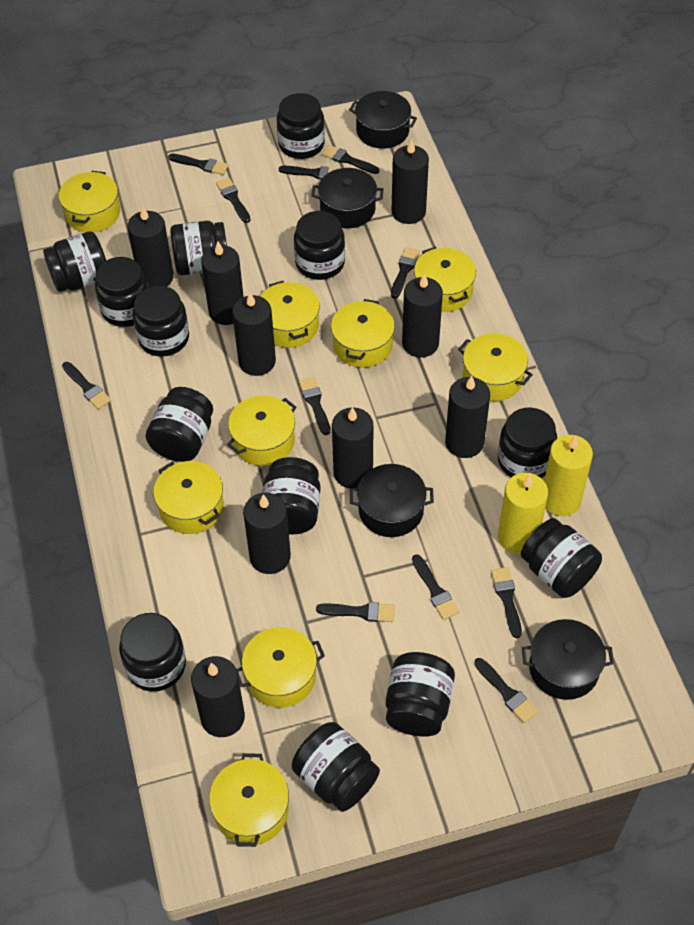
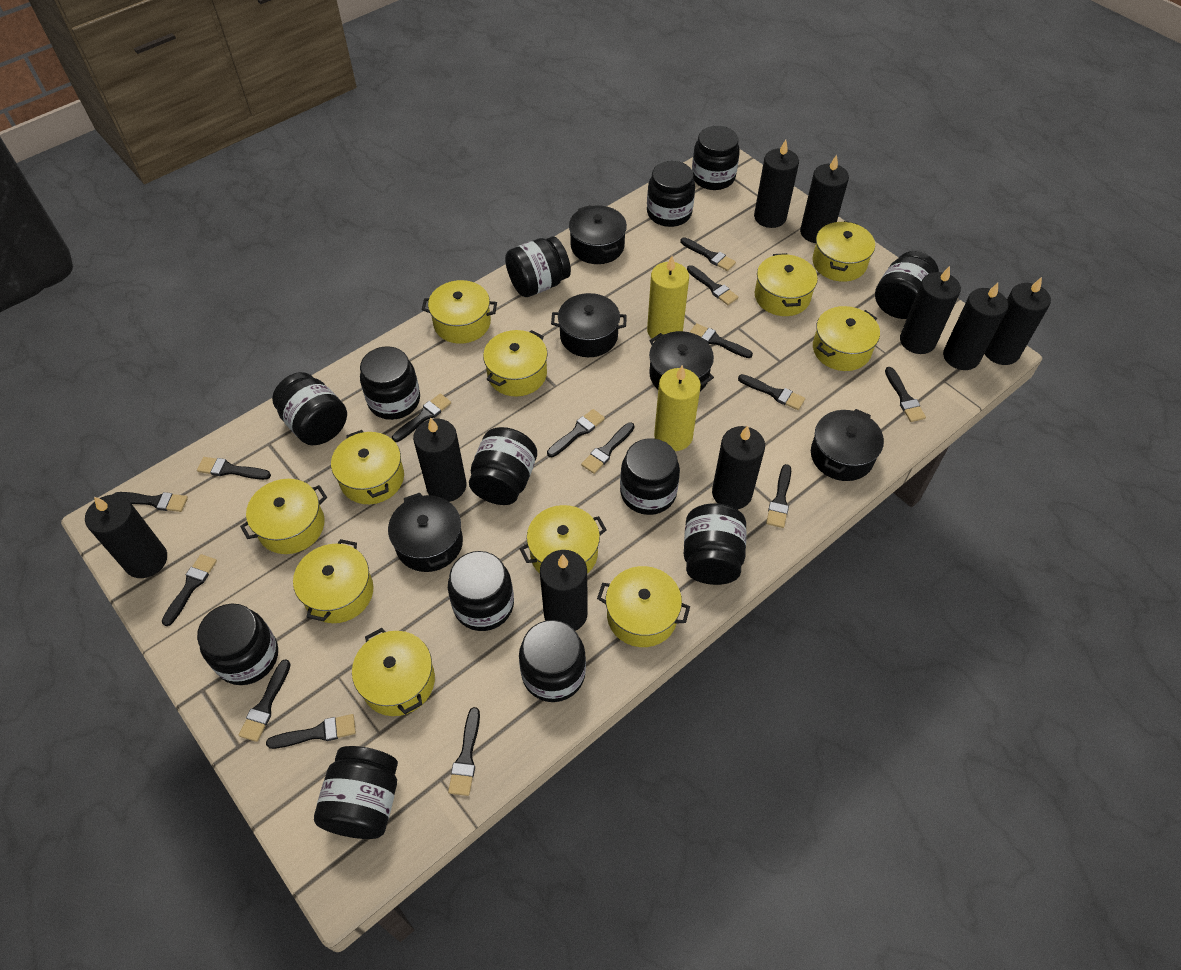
black brush: [62,362,111,409] [168,154,229,175] [216,178,251,223] [279,166,336,180] [299,377,330,435] [316,602,395,622] [322,145,380,174] [391,247,420,298] [412,554,459,620] [474,658,538,723] [491,567,522,638] = 11 -> [113,492,188,512] [162,554,217,626] [197,457,271,480] [239,659,291,742] [266,714,356,749] [392,393,451,442] [448,707,480,796] [547,409,605,457] [581,422,635,474] [680,237,736,271] [687,265,738,305] [690,323,753,358] [738,374,805,410] [766,464,791,528] [885,367,926,422] = 15
black pot: [312,168,383,228] [349,91,417,149] [350,464,434,537] [522,619,614,700] = 4 -> [388,493,463,572] [551,293,627,357] [569,205,627,264] [649,331,714,391] [811,409,884,481] = 5
yellow pot: [59,171,120,232] [153,461,224,534] [209,753,289,847] [227,395,296,466] [237,627,325,708] [260,281,320,348] [331,299,395,368] [414,247,476,312] [458,333,533,401] = 9 -> [240,479,327,554] [293,539,373,623] [331,430,404,504] [352,628,435,716] [422,280,497,344] [483,330,548,397] [520,505,607,574] [597,566,690,647] [755,253,818,316] [812,221,875,282] [813,306,880,371] = 11

